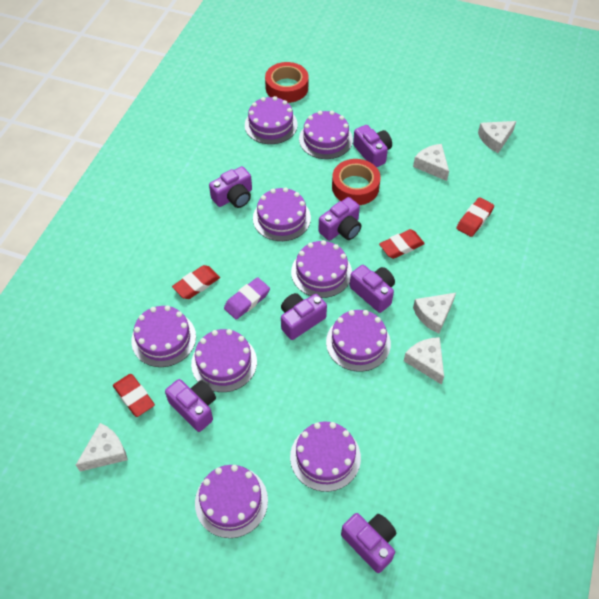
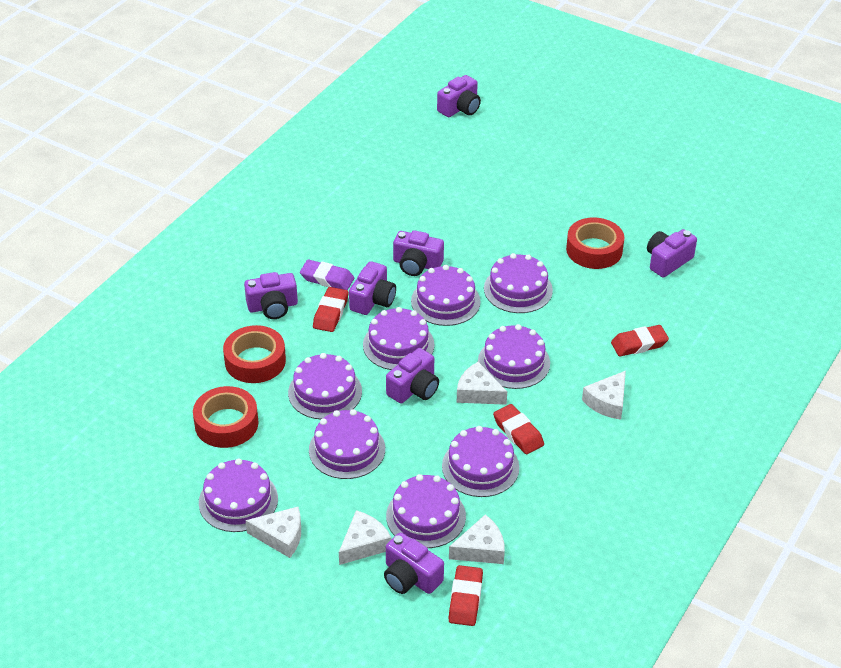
red tape: [265,62,309,103] [332,159,381,205] = 2 -> [193,386,259,448] [223,325,286,383] [566,218,624,269] = 3

